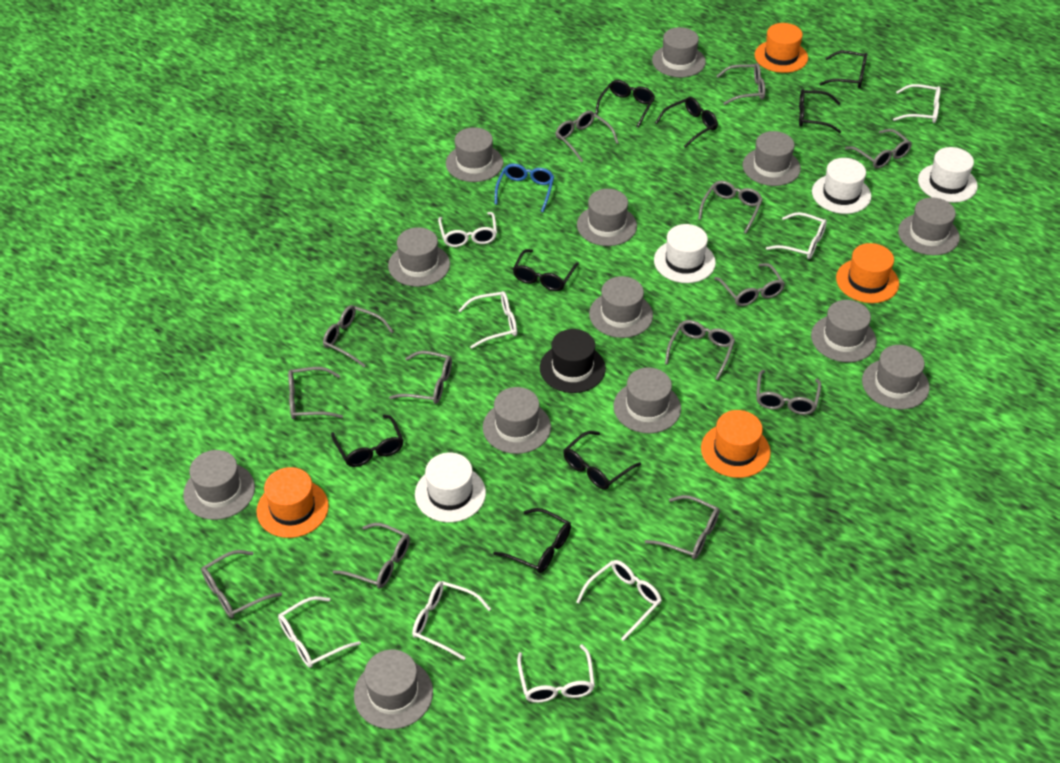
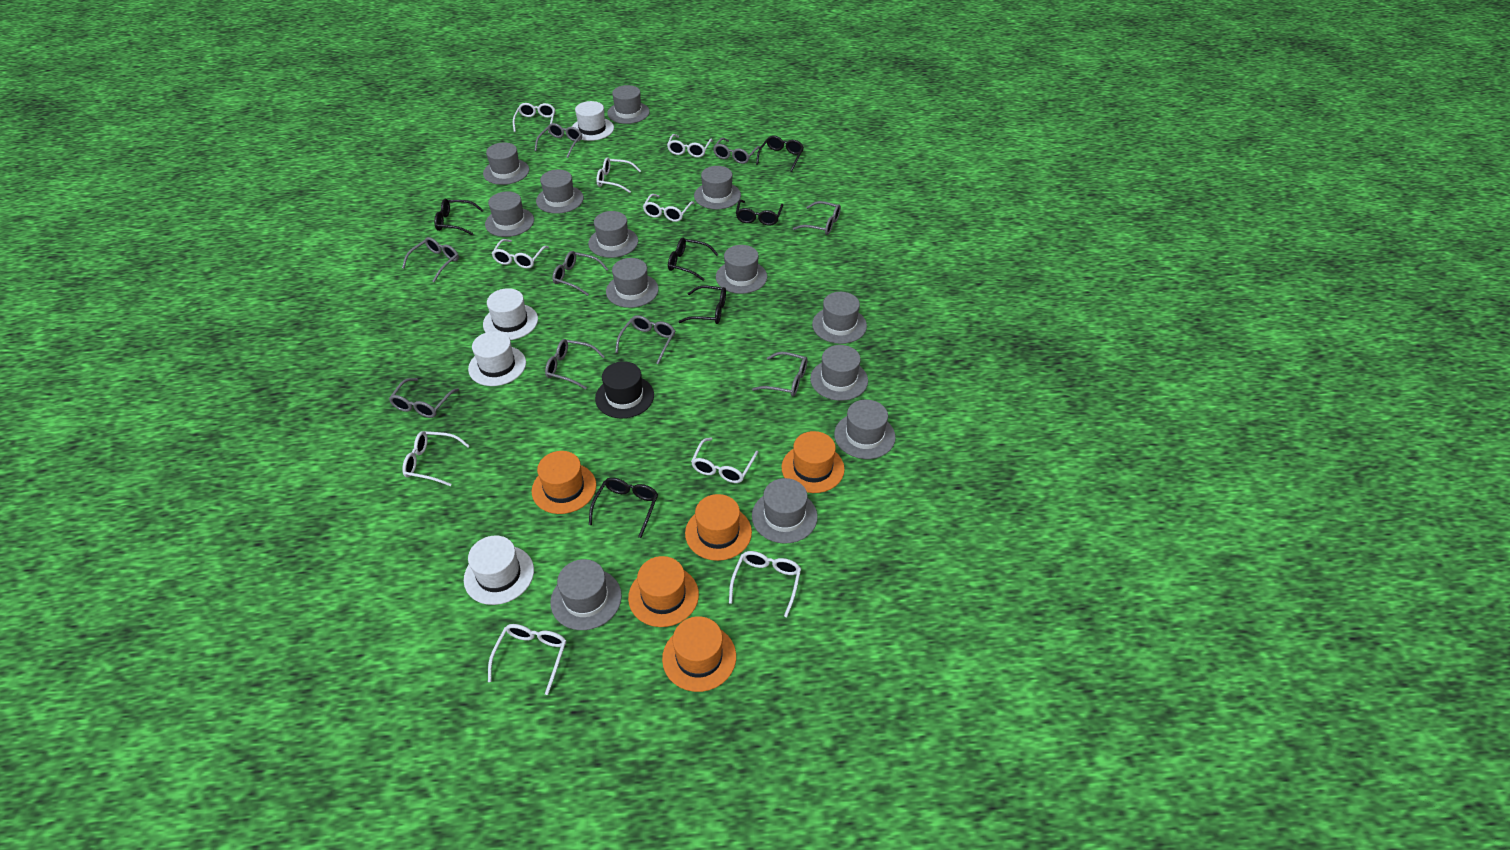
black glasses: [331,414,403,467] [493,508,571,573] [513,249,579,291] [563,431,641,490] [595,80,655,128] [655,97,718,148] [799,89,841,133] [819,51,867,88] = 8 -> [434,199,483,235] [589,477,658,538] [668,238,719,281] [678,285,726,324] [736,200,783,226] [756,136,804,172] = 6
blue glasses: [495,164,554,212] = 1 -> none = 0
grey glasses: [201,550,282,618] [288,367,343,419] [323,305,394,367] [333,523,410,588] [389,351,452,404] [555,111,619,162] [645,495,720,559] [665,320,735,380] [698,181,763,234] [714,263,785,306] [717,63,765,105] [756,370,821,415] [845,129,912,169] = 13 -> [389,378,459,418] [402,237,459,282] [535,123,582,158] [545,339,605,390] [552,251,608,296] [615,315,675,365] [713,138,760,164] [752,352,808,397] [793,201,841,235] = 9
orange hat: [257,467,329,538] [701,410,771,478] [754,23,808,73] [836,243,899,303] = 4 -> [532,451,596,514] [628,556,699,627] [662,616,736,692] [685,494,752,561] [781,431,845,493] = 5
white glasses: [278,596,361,668] [412,581,491,660] [438,212,497,247] [458,291,517,349] [517,644,595,703] [576,560,662,641] [766,212,827,259] [893,84,941,123] = 8 -> [402,431,470,486] [488,624,566,695] [491,239,549,269] [513,103,555,133] [597,157,641,193] [643,194,695,222] [667,134,713,158] [691,438,758,483] [729,551,801,617] = 9

